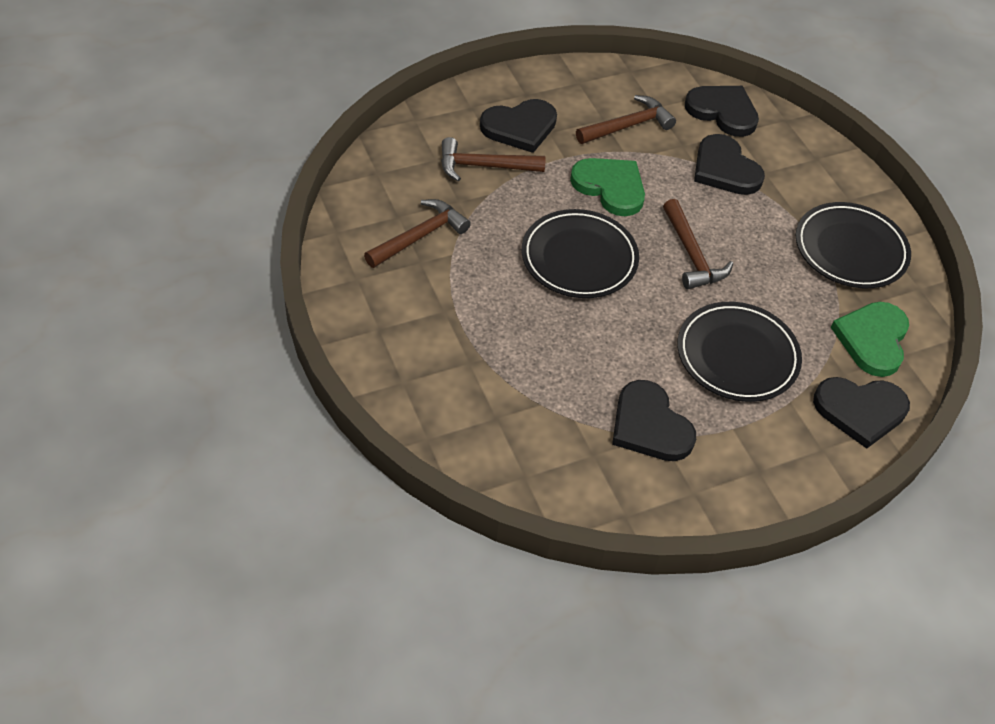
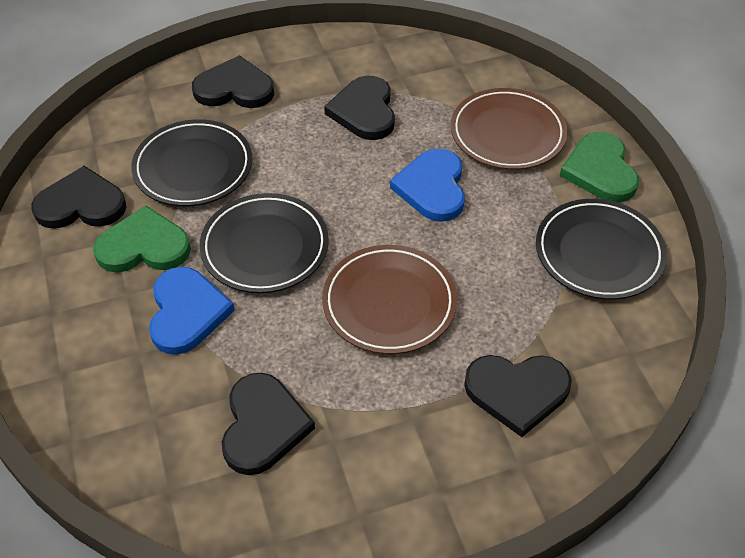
blue heart: none = 0 -> [149,267,235,355] [390,149,465,222] = 2
brown hammer: [364,199,471,268] [441,137,546,181] [576,95,676,144] [663,199,733,290] = 4 -> none = 0
brown plate: none = 0 -> [322,245,457,354] [451,88,568,170] = 2

